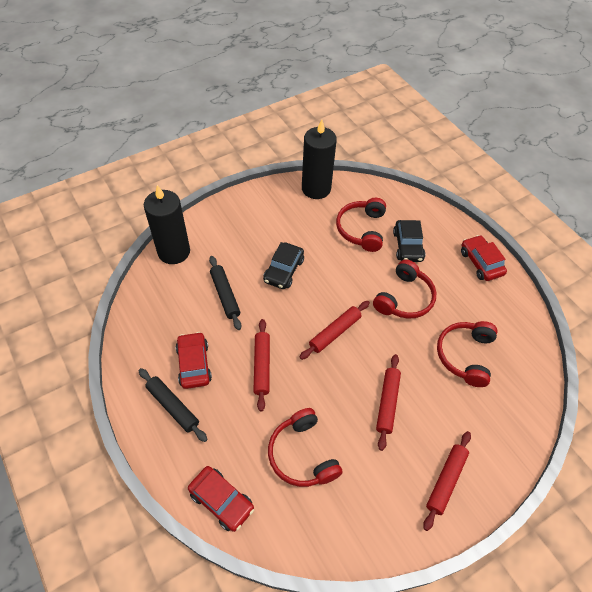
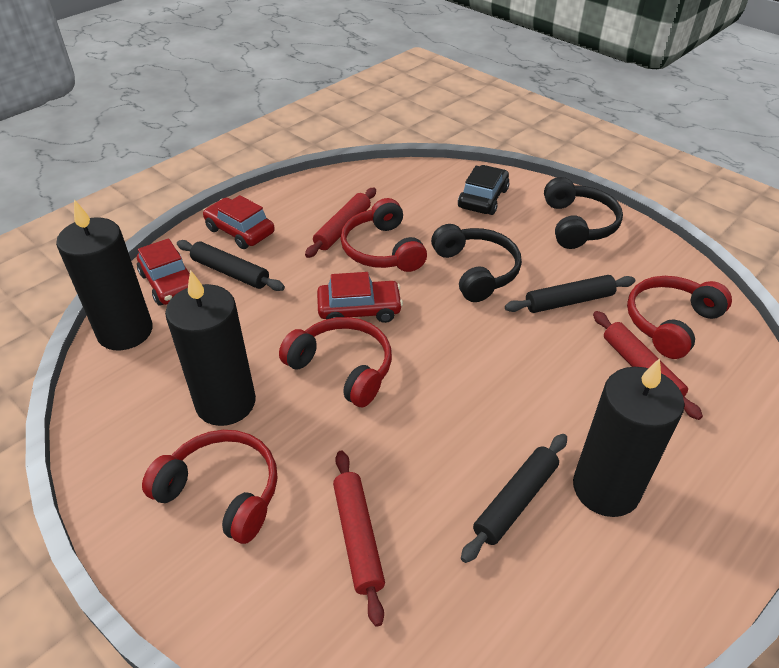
black candle: [144,185,190,264] [302,120,337,199] = 2 -> [56,200,152,350] [165,270,256,426] [573,358,685,517] = 3
black car: [263,242,304,289] [393,220,425,262] = 2 -> [458,165,510,215] = 1
black headphones: none = 0 -> [431,224,522,302] [544,177,623,249] = 2
black rolling pin: [139,368,208,442] [209,256,241,330] = 2 -> [177,240,285,291] [461,434,567,563] [505,275,635,313] = 3
red rolling pin: [253,319,270,411] [300,301,370,360] [376,354,401,451] [423,431,471,531] = 4 -> [305,188,376,258] [333,451,385,627] [593,311,703,420] = 3

